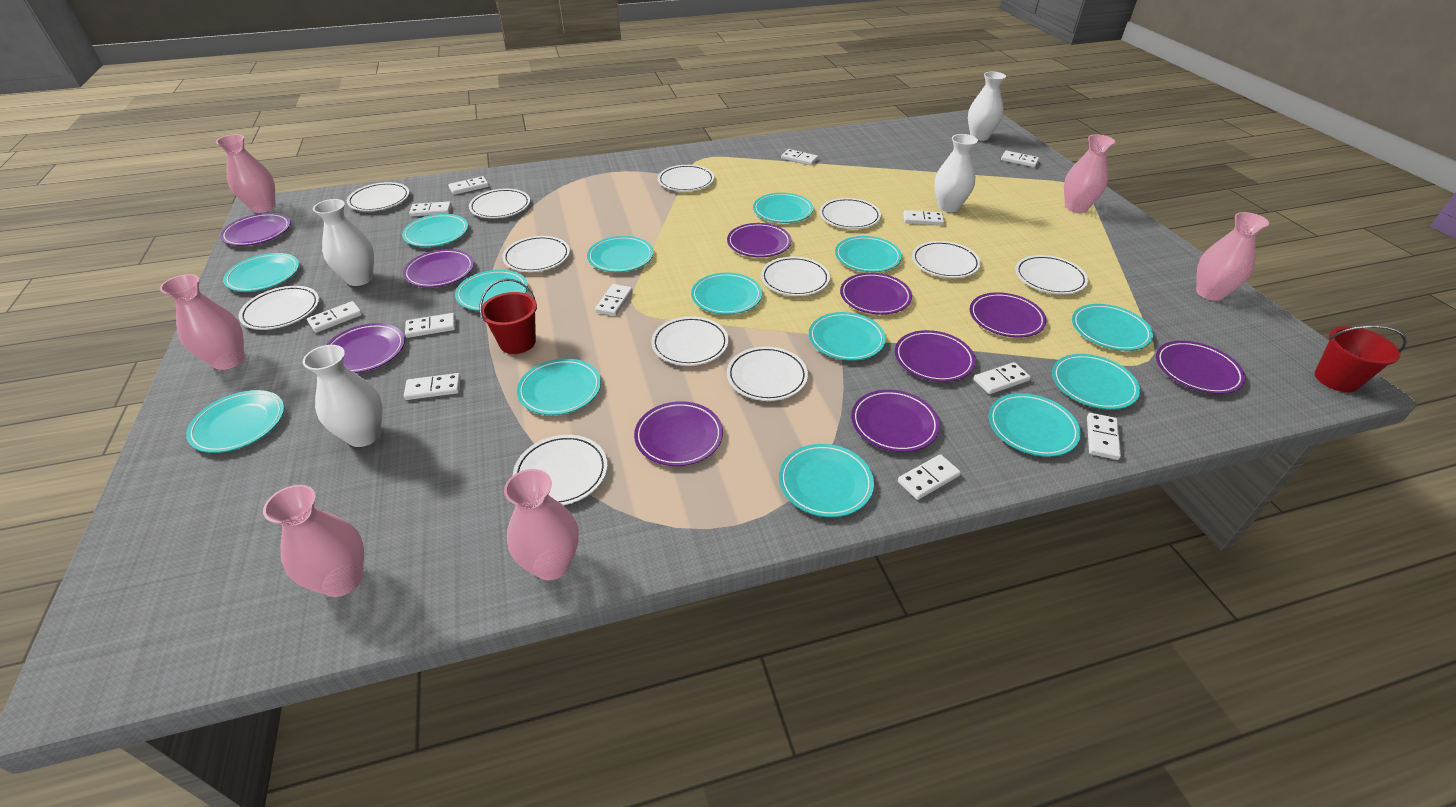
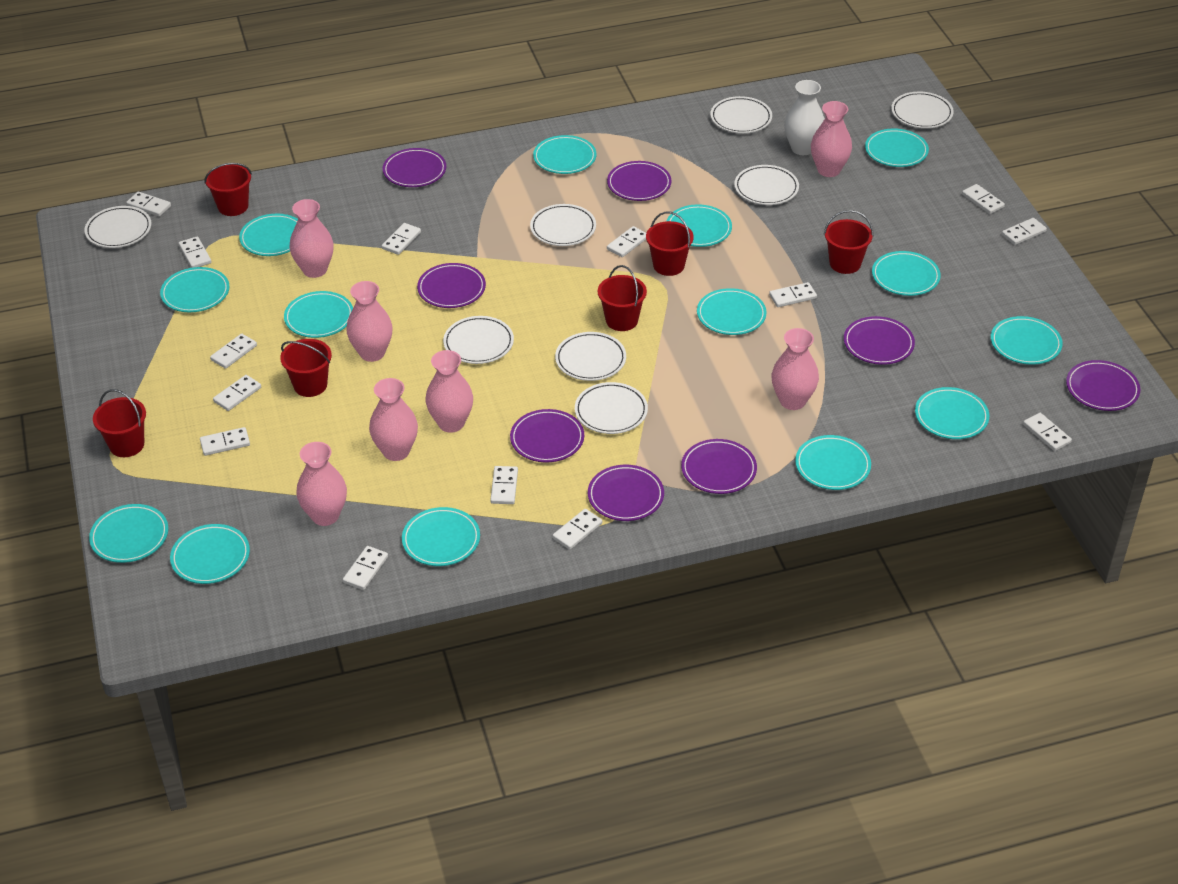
pink vase: [160,274,244,370] [216,134,276,213] [263,485,364,597] [504,469,579,580] [1064,134,1115,213] [1196,212,1269,301] = 6 -> [290,199,334,278] [296,442,347,526] [346,281,393,362] [369,378,418,461] [426,350,473,433] [772,328,819,410] [811,101,852,177] = 7
purple plate: [220,213,291,246] [326,323,405,373] [403,249,474,288] [634,401,723,466] [727,223,791,257] [840,273,912,315] [851,390,940,452] [895,330,976,382] [970,292,1047,338] [1156,341,1246,394] = 10 -> [383,148,446,187] [417,263,486,308] [510,409,584,462] [588,465,664,521] [607,161,671,201] [681,439,757,494] [844,316,915,365] [1066,360,1140,411] = 8
red bucket: [480,279,537,354] [1315,325,1407,392] = 2 -> [93,389,146,457] [204,163,252,216] [280,339,332,397] [598,265,647,331] [646,212,694,276] [824,210,873,274] = 6
white domino: [307,301,362,333] [404,373,461,400] [405,313,455,338] [409,201,452,217] [448,176,489,195] [595,284,633,316] [781,149,818,166] [898,454,961,500] [903,210,944,225] [974,362,1031,394] [1001,151,1039,167] [1087,413,1121,460] = 12 -> [126,192,171,216] [179,236,211,268] [200,427,250,456] [210,334,257,369] [213,375,261,411] [343,546,388,590] [382,223,421,255] [490,466,518,504] [553,509,602,550] [607,226,646,257] [769,282,817,307] [962,184,1005,214] [1002,218,1047,245] [1023,413,1072,451] = 14
white plate: [239,286,319,330] [347,182,409,211] [469,189,530,218] [502,236,570,272] [513,435,608,505] [651,317,729,366] [658,165,714,191] [727,346,808,401] [761,257,830,296] [820,198,881,229] [912,241,981,278] [1015,255,1088,294] = 12 -> [85,206,151,248] [443,316,514,364] [530,204,596,246] [555,332,626,381] [575,382,648,434] [710,96,772,133] [734,165,799,205] [891,92,954,128] = 8
white vase: [303,345,382,447] [313,199,374,286] [934,134,978,212] [968,72,1006,141] = 4 -> [784,80,825,155] = 1

